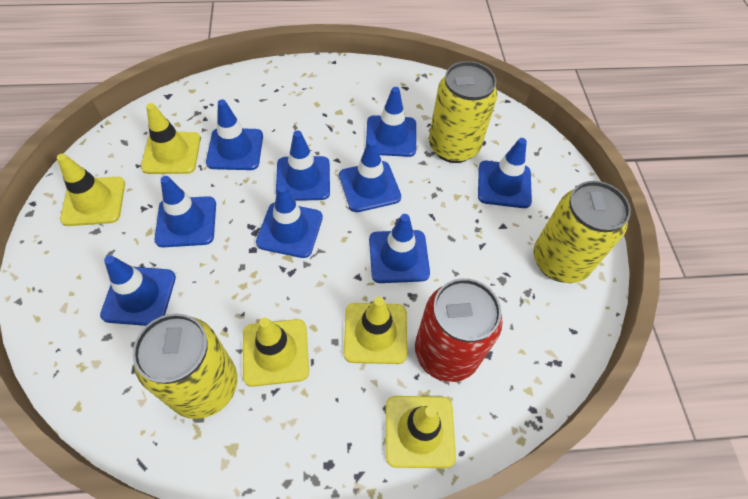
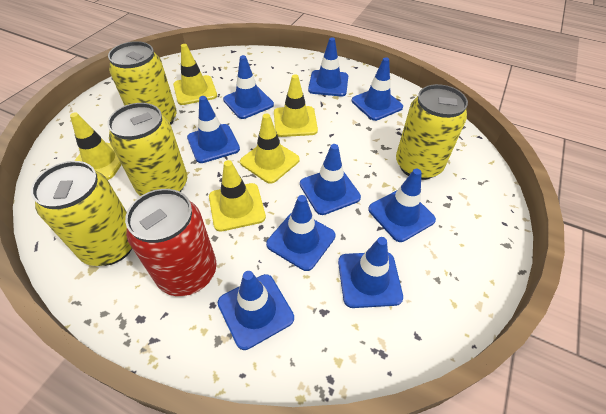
yellow can: [133,314,238,419] [429,61,497,163] [533,181,631,283] = 3 -> [31,161,132,266] [107,103,187,196] [108,41,177,125] [396,84,468,180] = 4

